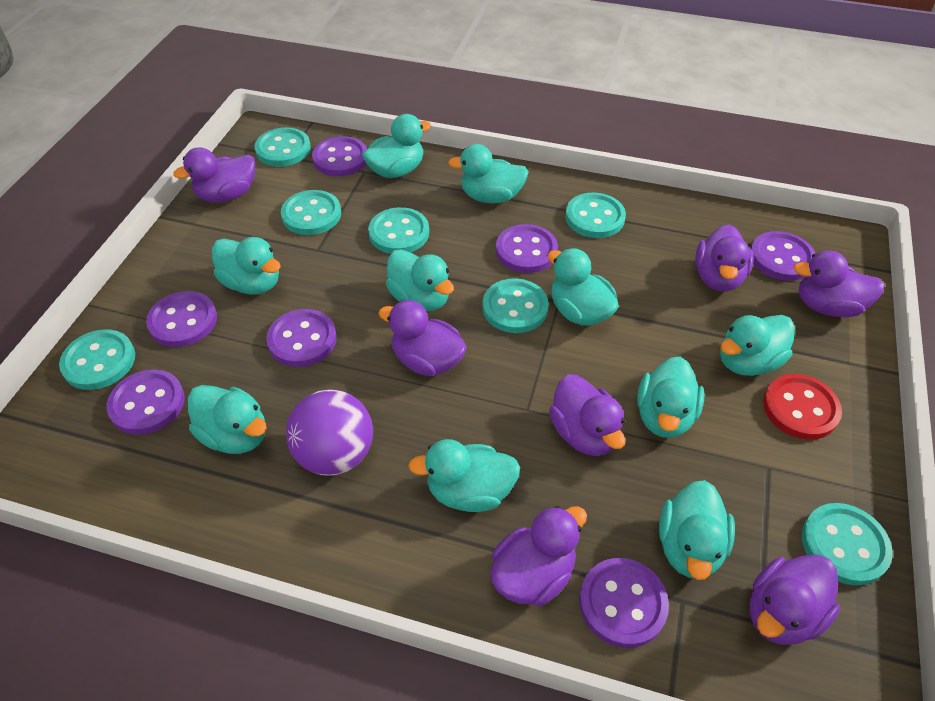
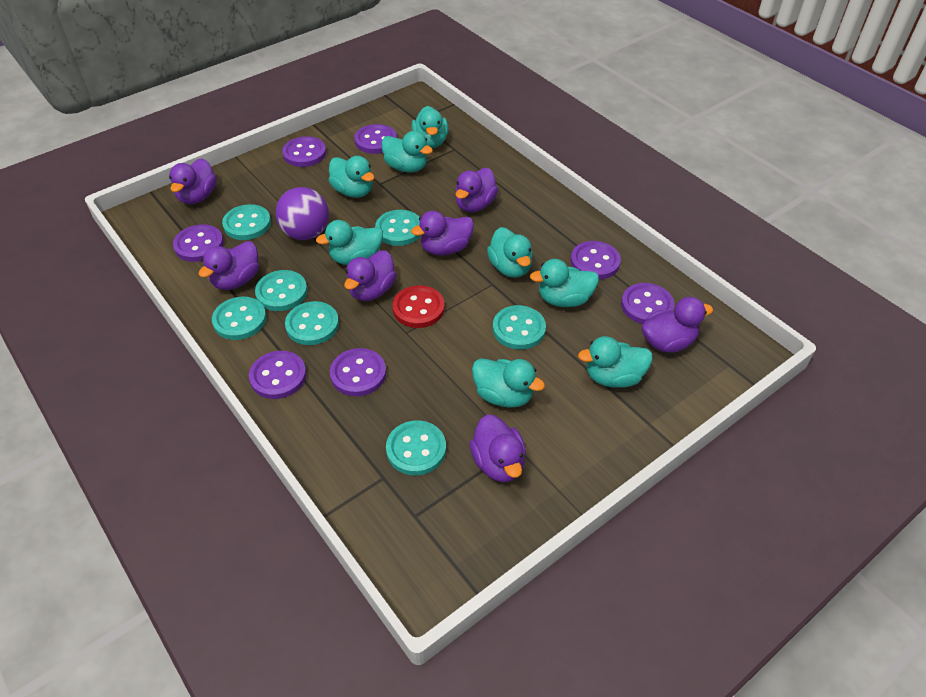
turquoise duck: [188,385,267,454] [212,237,281,294] [362,114,431,178] [386,249,454,311] [408,439,520,512] [448,144,529,203] [548,248,619,325] [637,356,705,438] [659,480,735,580] [720,315,795,376] = 10 -> [316,220,383,265] [328,156,374,198] [381,131,433,172] [412,106,448,148] [472,358,545,408] [487,227,533,278] [530,259,599,307] [578,336,653,388] = 8

